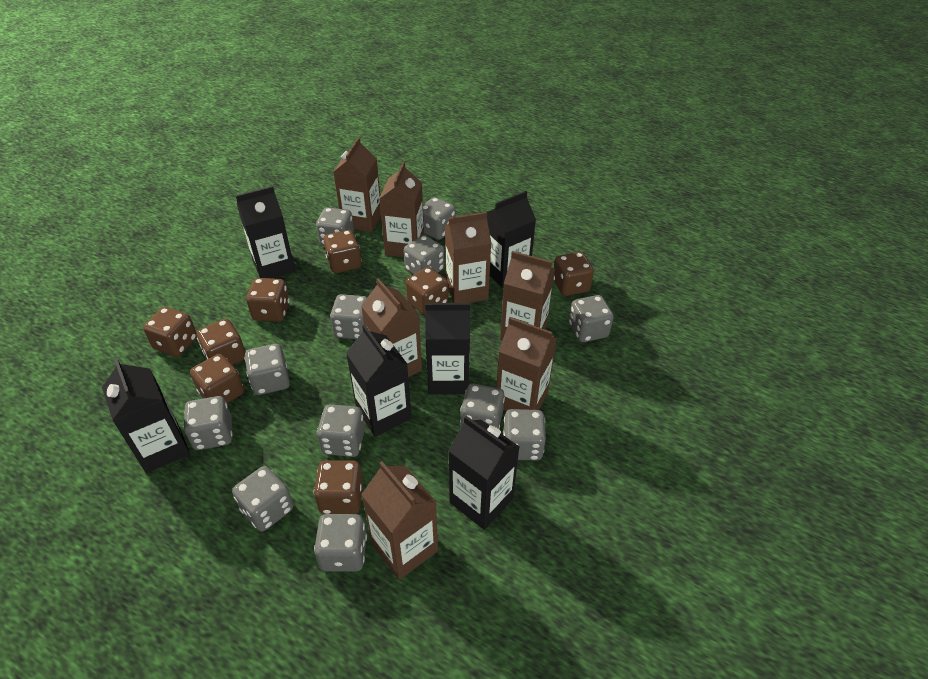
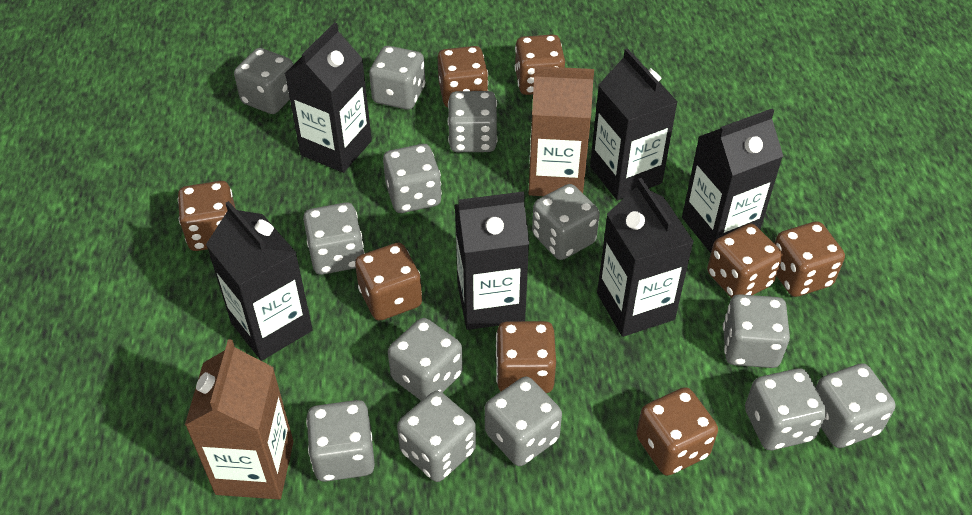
brown carton: [333,138,381,232] [361,278,422,377] [361,461,438,580] [379,162,424,257] [445,212,491,303] [496,317,557,411] [500,251,555,340] = 7 -> [185,339,294,499] [528,66,594,196] = 2
grey dice: [183,396,233,450] [232,466,293,531] [245,344,290,395] [314,514,367,572] [316,207,354,246] [317,404,365,457] [330,294,367,339] [404,235,444,274] [423,197,455,240] [460,384,505,429] [503,409,546,461] [569,295,614,342] = 12 -> [234,48,293,114] [303,202,365,275] [306,400,375,482] [369,46,425,110] [383,144,442,213] [388,318,463,401] [397,391,476,482] [448,91,498,152] [485,377,562,466] [532,184,600,260] [723,294,790,368] [745,368,827,450] [816,363,896,448] = 13

